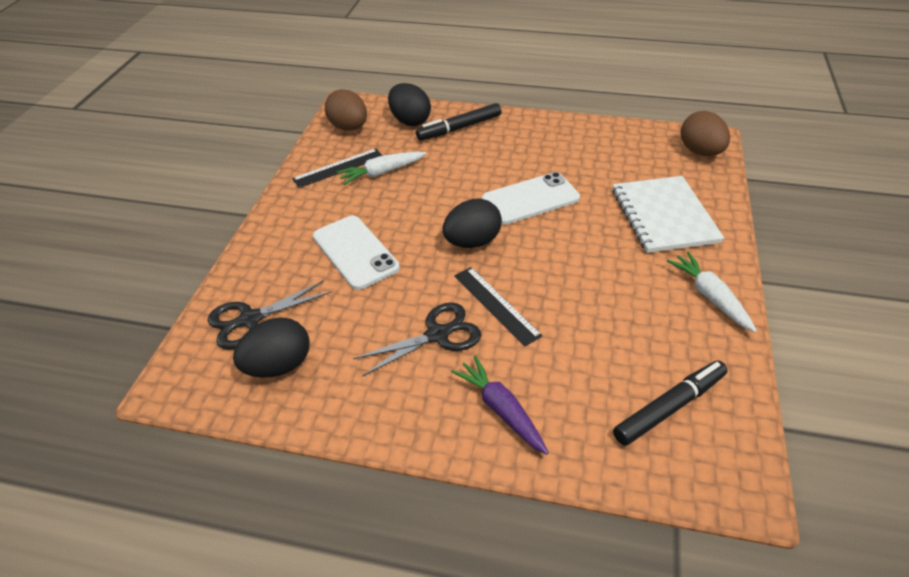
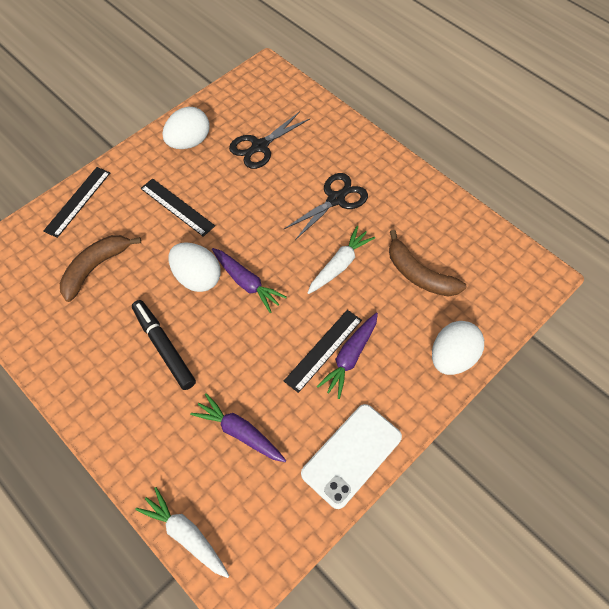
black egg: [233,317,310,378] [388,83,431,126] [443,198,502,248] = 3 -> none = 0
black marker: [416,103,501,141] [613,360,728,446] = 2 -> [132,300,196,390] = 1
black ruler: [292,148,383,188] [454,267,542,347] = 2 -> [43,167,110,238] [140,178,215,237] [284,310,362,393] = 3
brown banana: none = 0 -> [60,235,141,302] [389,230,466,296] = 2
brown egg: [325,89,367,131] [680,111,730,156] = 2 -> none = 0
purple carrot: [451,356,549,455] = 1 -> [190,393,286,462] [212,248,287,313] [317,313,378,399] = 3
white egg: none = 0 -> [162,107,210,149] [168,242,221,292] [432,321,484,375] = 3
white notebook: [612,176,724,253] = 1 -> none = 0
white phone: [313,216,400,290] [482,172,580,225] = 2 -> [301,404,402,509] = 1

